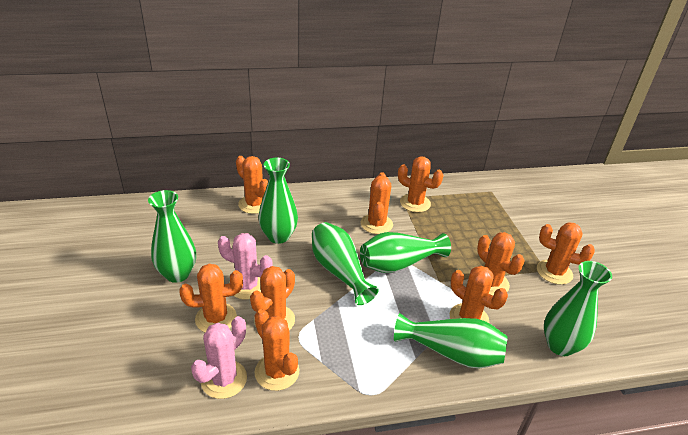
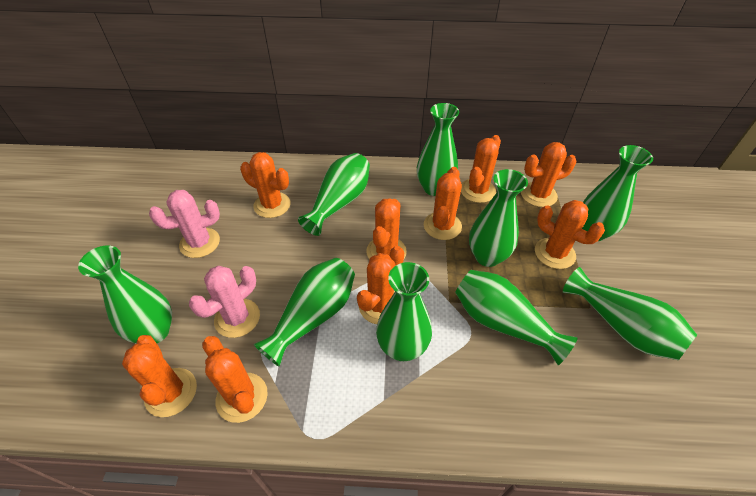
green vase: [148,190,196,283] [259,158,298,244] [312,222,379,305] [360,232,451,273] [394,313,508,369] [544,261,612,356] = 6 -> [78,246,172,343] [254,258,355,367] [298,153,370,236] [376,262,432,361] [417,103,459,196] [455,270,578,365] [469,169,528,267] [563,267,697,360] [582,145,653,241] = 9

